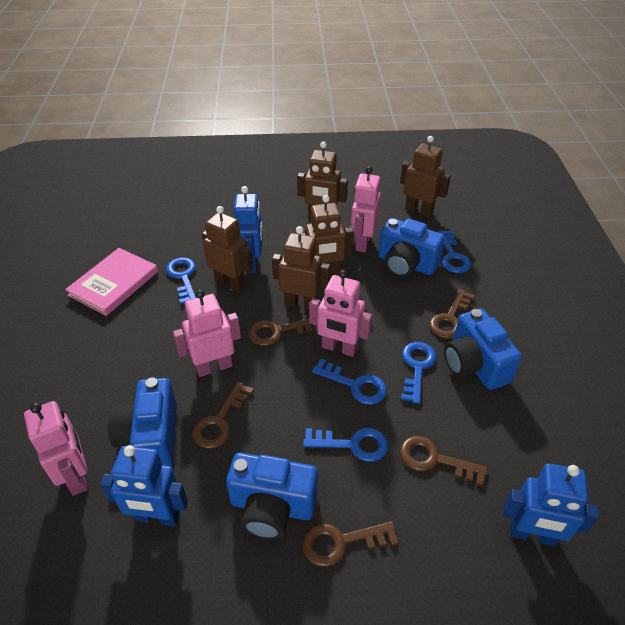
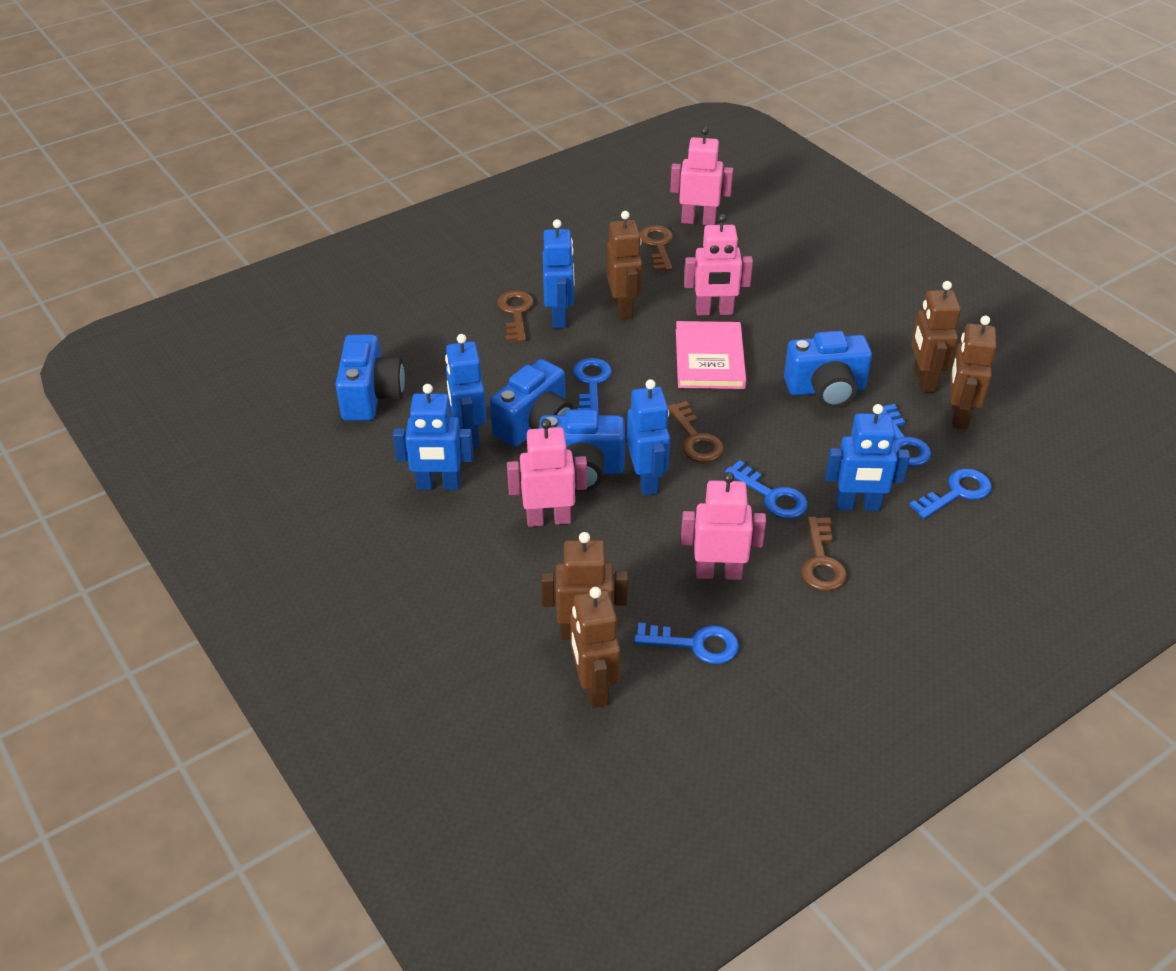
blue robot: [100,445,188,526] [234,186,263,273] [503,463,599,546] = 3 -> [393,384,473,490] [445,334,487,447] [543,219,574,328] [627,379,670,495] [825,404,910,511] = 5
brown key: [192,382,254,449] [248,318,317,346] [302,521,398,567] [400,436,488,486] [429,289,475,339] = 5 -> [497,290,534,342] [640,225,673,271] [668,401,724,463] [801,516,847,591] = 4

